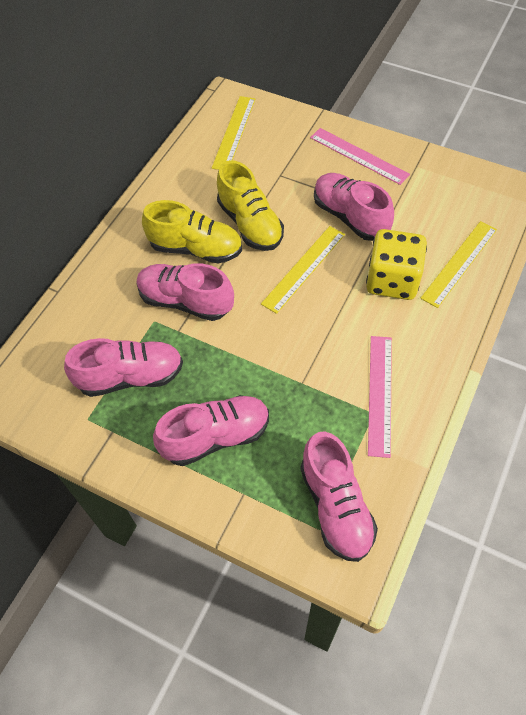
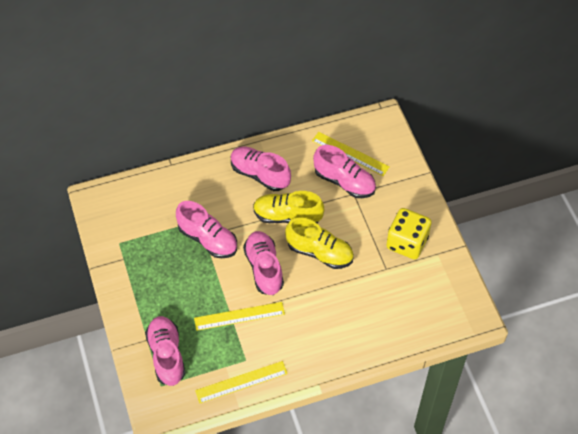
pink ruler: [310,128,410,185] [368,336,392,458] = 2 -> none = 0

